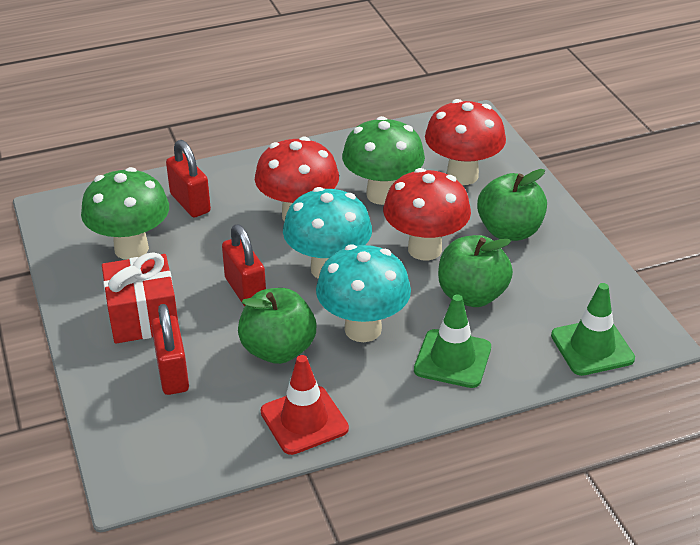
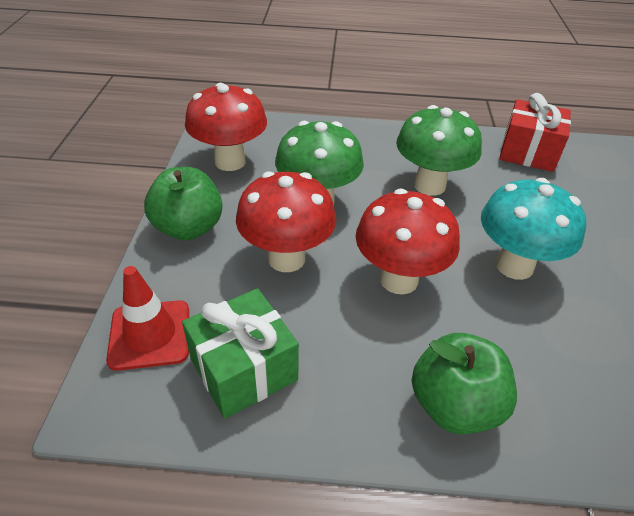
green apple: [238,288,316,364] [438,235,513,307] [477,169,547,241] = 3 -> [144,167,223,240] [412,333,517,434] = 2
green gift: none = 0 -> [182,288,299,419] = 1
green traffic cone: [414,294,491,388] [551,283,635,376] = 2 -> none = 0
red padlock: [151,304,189,395] [166,140,211,217] [222,224,266,307] = 3 -> none = 0
turquoise mushroom: [283,187,372,279] [316,244,411,342] = 2 -> [481,178,586,280] = 1

